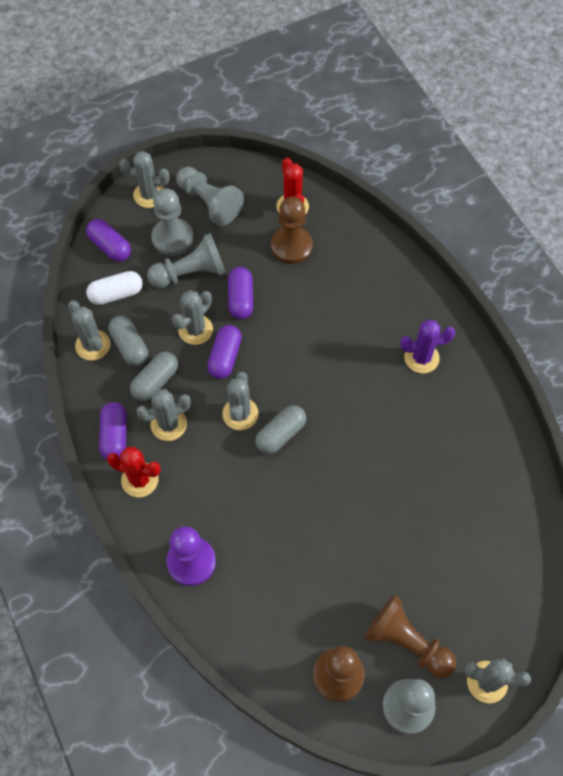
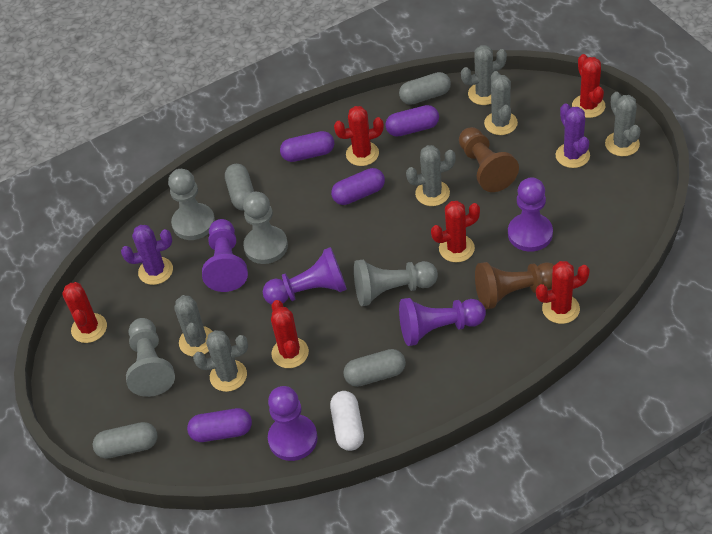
brown pawn: [271,197,313,264] [313,646,365,702] [365,595,456,678] = 3 -> [459,127,519,192] [475,262,554,309] = 2
grey capsule: [109,316,148,366] [130,352,178,401] [255,405,306,454] = 3 -> [93,422,158,459] [225,164,254,211] [343,349,406,387] [399,72,451,105] = 4
purple cactus: [400,319,456,373] = 1 -> [121,225,173,285] [556,103,590,168] = 2
purple pawn: [166,526,216,586] = 1 -> [202,219,248,292] [263,247,347,305] [268,386,318,461] [399,298,486,346] [508,178,553,252] = 5
red cactus: [107,447,161,497] [276,158,309,214] = 2 -> [62,282,107,343] [271,300,309,368] [334,106,384,166] [431,201,480,262] [536,261,590,324] [572,54,605,118] = 6

